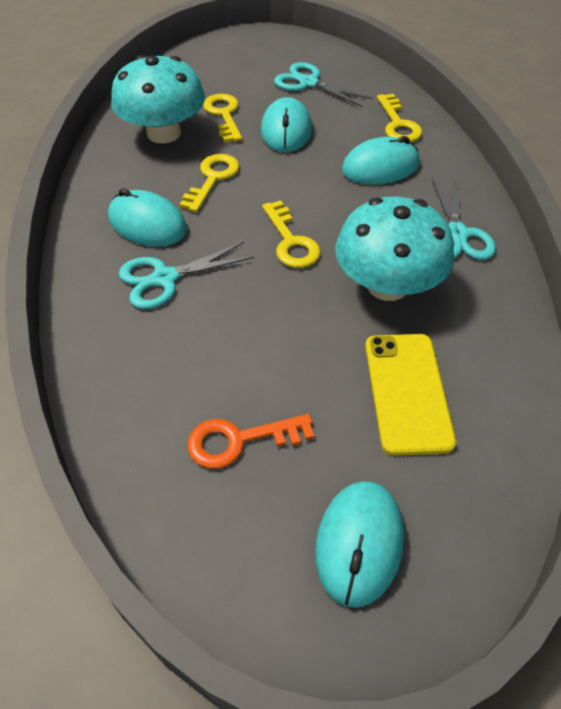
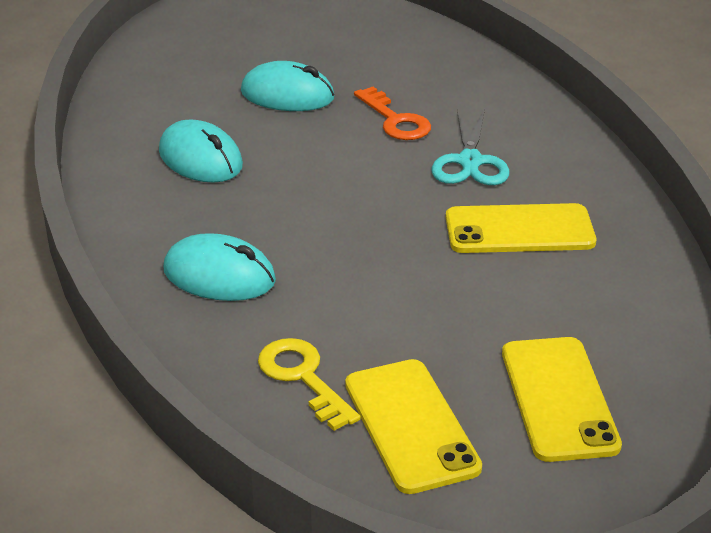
turquoise mouse: [108,188,187,247] [261,97,312,152] [315,481,404,608] [342,136,419,185] = 4 -> [159,120,243,183] [163,233,276,301] [241,61,334,111] = 3
turquoise mushroom: [111,55,205,143] [335,197,454,301] = 2 -> none = 0
turquoise scissors: [119,242,254,309] [274,62,373,107] [432,178,496,260] = 3 -> [431,109,509,185] = 1
yellow key: [179,154,239,212] [203,94,242,142] [262,200,321,268] [377,94,422,142] = 4 -> [258,338,361,431] = 1
yellow phone: [365,334,456,456] = 1 -> [345,359,482,494] [446,203,596,253] [502,337,622,462] = 3

